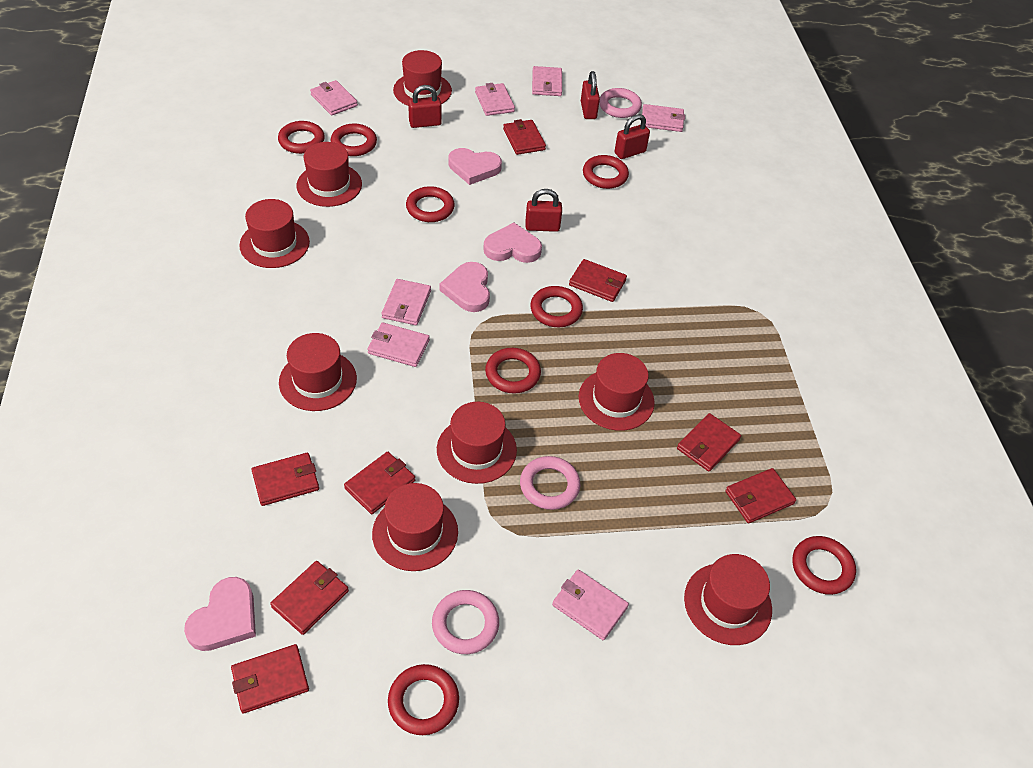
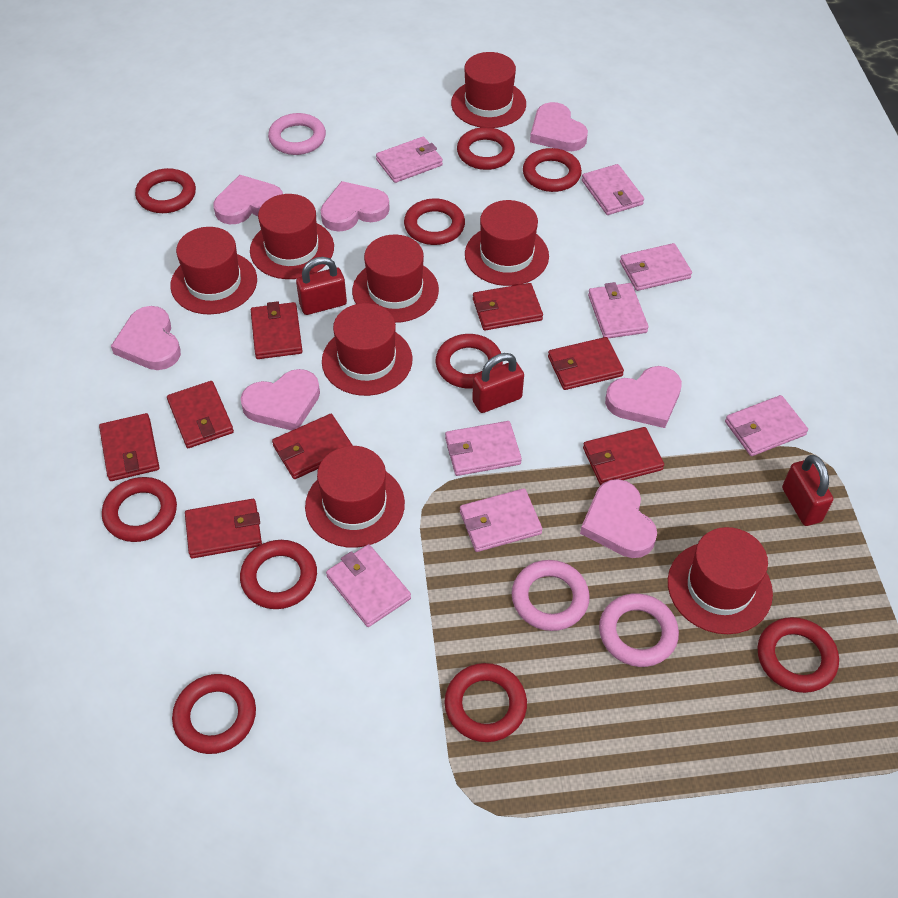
pink heart: [184,577,256,651] [439,262,490,312] [448,148,502,185] [483,222,542,263] = 4 -> [111,306,181,370] [214,175,283,224] [240,369,320,431] [321,181,390,232] [530,102,588,151] [580,479,657,558] [605,366,682,428] = 7
pink wallet: [310,80,358,116] [367,322,430,367] [381,279,431,325] [475,83,515,116] [532,66,562,96] [552,569,629,640] [642,104,685,132] = 7 -> [326,544,411,627] [376,137,443,183] [445,421,522,476] [460,488,543,552] [582,164,644,215] [588,282,649,339] [620,243,692,291] [725,395,808,456] = 8
red padlock: [408,85,442,128] [525,189,562,232] [581,71,600,119] [615,114,650,159] = 4 -> [296,257,347,315] [472,353,524,413] [782,455,833,526] = 3
red ring: [278,121,325,154] [330,123,377,156] [388,664,459,735] [406,186,455,222] [485,348,541,394] [531,286,583,327] [583,155,629,189] [792,536,856,595] = 8 -> [102,477,177,542] [135,168,196,213] [172,674,256,754] [240,540,317,609] [404,198,465,245] [436,334,503,389] [444,663,527,742] [457,127,515,170] [523,148,582,192] [758,617,839,693] = 10

